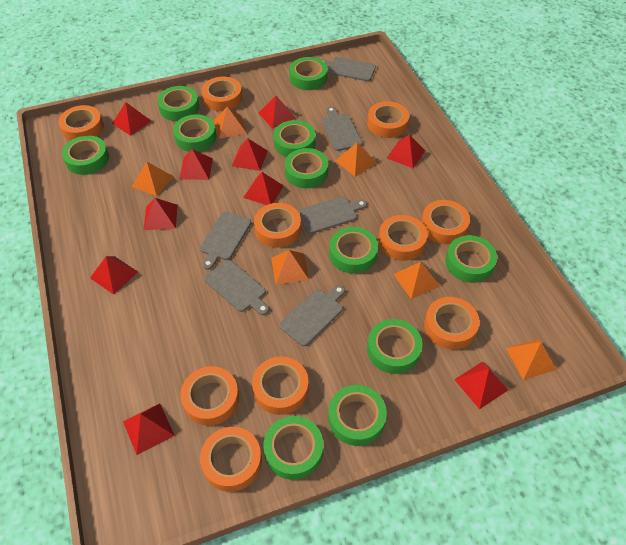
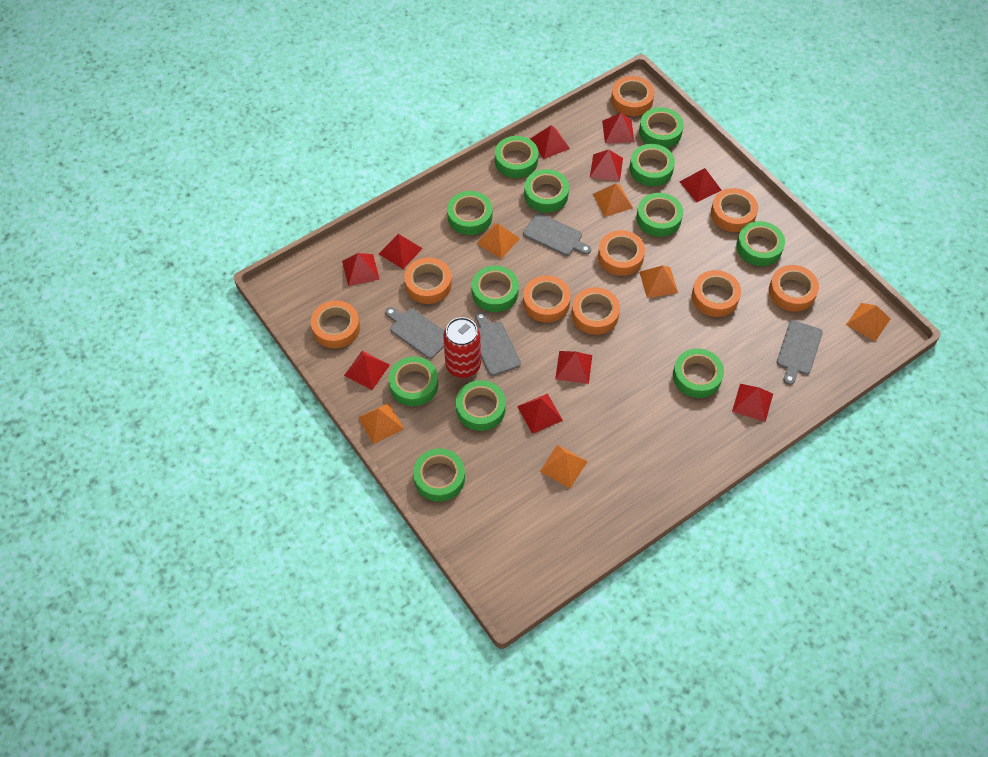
green tape: [62,136,109,175] [157,86,199,121] [173,114,217,152] [264,416,323,480] [273,120,315,157] [285,148,328,188] [289,57,328,90] [328,385,387,446] [329,227,378,274] [367,319,422,374] [445,235,497,283] = 11 -> [388,356,438,406] [413,448,465,502] [447,191,492,235] [456,380,506,431] [472,265,519,312] [495,136,538,178] [524,169,569,213] [629,144,675,186] [636,193,683,237] [639,107,684,148] [673,348,724,398] [736,221,785,266] = 12
grey cutting board: [200,212,251,270] [204,260,269,315] [279,285,345,346] [298,196,367,234] [322,57,376,81] [322,106,363,151] = 6 -> [385,307,444,359] [476,312,521,376] [523,213,591,256] [777,320,823,385] = 4
orange tape: [58,105,104,141] [180,366,239,426] [200,427,262,492] [202,77,242,111] [252,356,309,415] [254,203,301,248] [367,101,409,138] [378,215,427,261] [421,200,470,244] [424,297,480,350] = 10 -> [311,300,360,348] [404,258,452,304] [523,275,571,323] [572,287,620,335] [598,230,645,276] [611,76,655,116] [692,270,741,317] [711,188,758,232] [769,265,819,312] = 9
red can: none = 0 -> [443,317,481,378] = 1

